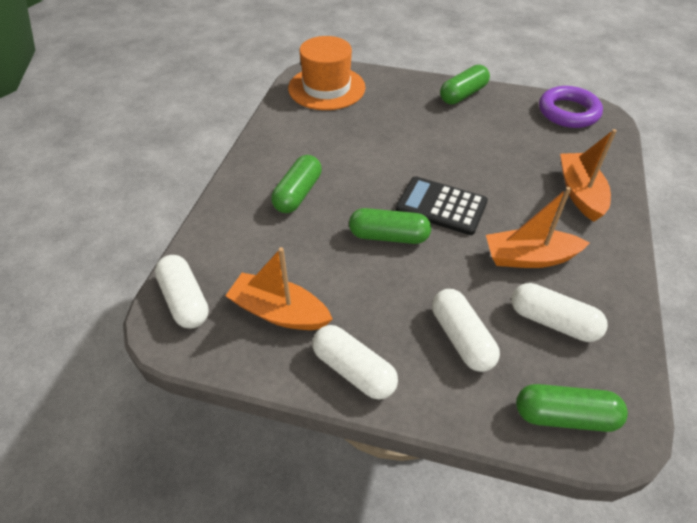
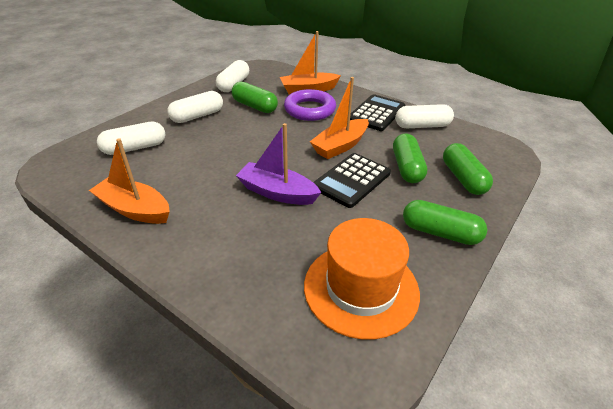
black calculator: [396,176,488,235] = 1 -> [313,153,391,208] [350,94,405,131] = 2
purple boat: none = 0 -> [236,123,321,205] = 1

